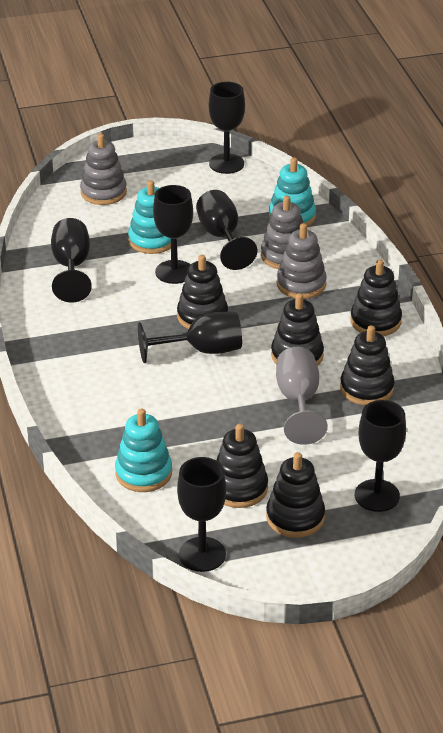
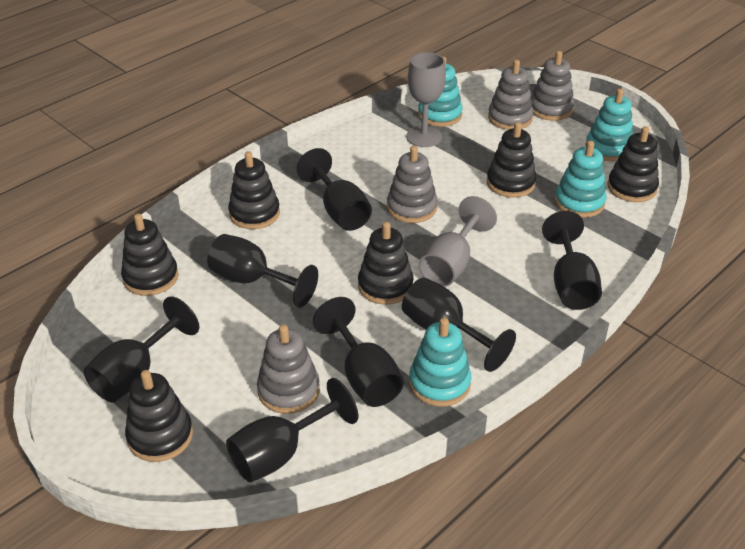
grey goblet: [276,347,328,445] = 1 -> [406,52,446,147] [419,196,497,287] = 2
grey stacking toy: [80,134,127,205] [261,196,303,269] [277,223,327,299] = 3 -> [257,324,320,414] [387,146,438,223] [488,60,534,130] [531,51,574,121] = 4
turquoise stacking toy: [115,409,172,492] [128,180,171,254] [269,157,316,227] = 3 -> [409,318,471,407] [418,56,463,127] [555,141,607,218] [585,88,633,161] = 4

